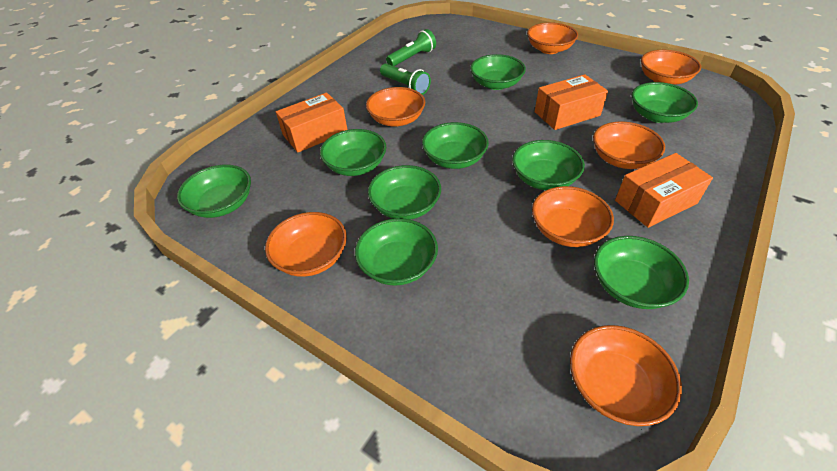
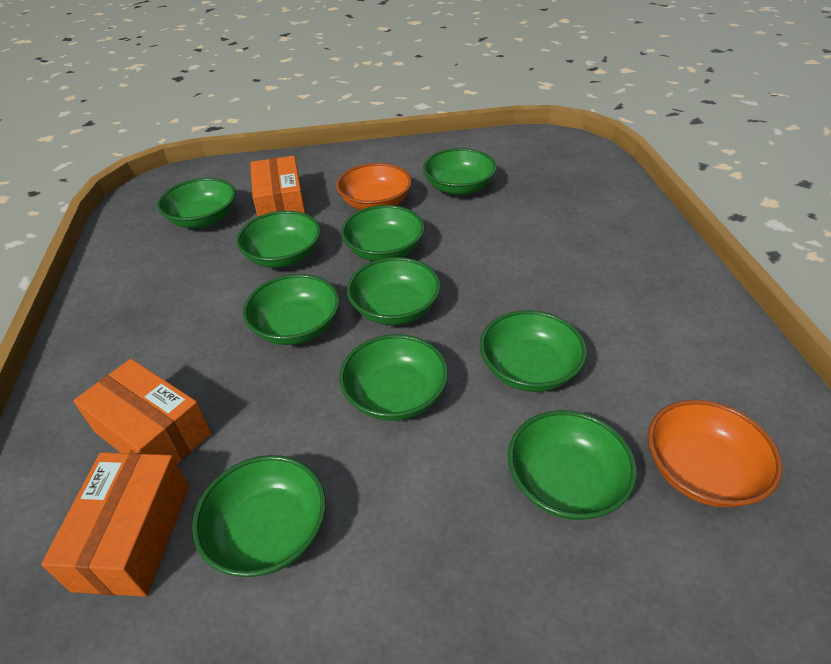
green bowl: [177,164,251,218] [320,129,386,176] [355,218,438,286] [368,165,441,220] [422,122,489,169] [470,54,526,90] [512,140,585,190] [594,236,689,309] [631,82,698,123] = 9 -> [157,178,236,228] [192,455,326,577] [236,211,321,268] [243,274,340,345] [339,334,448,421] [341,205,425,261] [347,257,441,325] [423,148,497,195] [480,310,587,392] [508,410,637,520] = 10
green flashlight: [380,64,431,95] [386,29,436,66] = 2 -> none = 0
orange bowl: [265,212,347,277] [366,87,425,127] [527,22,578,54] [532,186,614,247] [570,325,682,426] [593,122,665,169] [641,50,701,85] = 7 -> [336,163,412,210] [648,400,783,508] = 2

